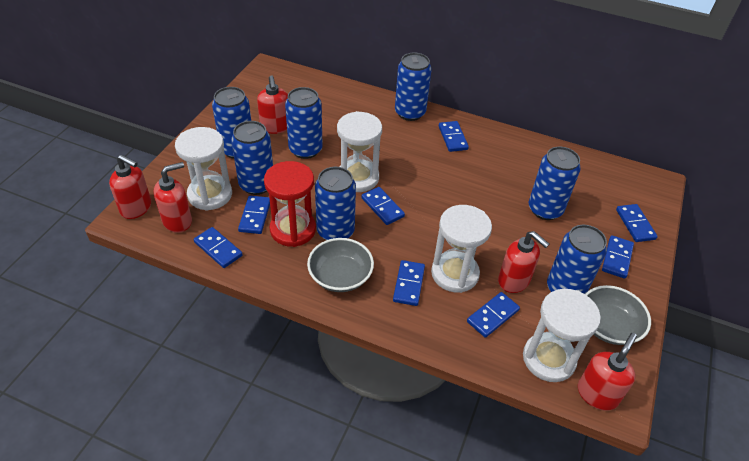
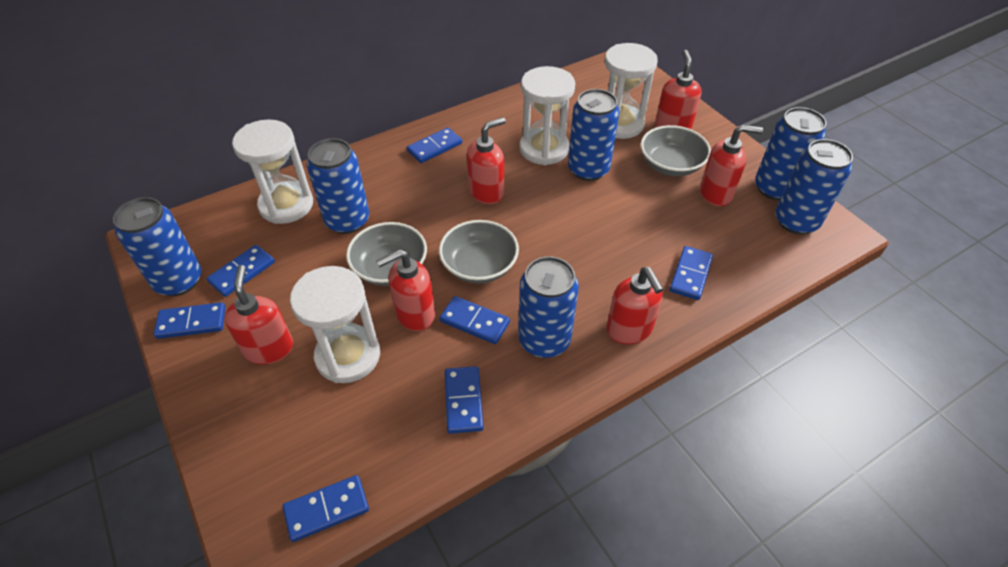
blue can: [212,87,251,159] [231,121,273,195] [285,87,323,159] [315,167,356,240] [395,53,432,121] [529,147,581,220] [547,225,607,294] = 7 -> [113,197,202,296] [307,138,369,234] [518,256,579,358] [568,89,619,181] [755,107,827,201] [776,139,853,235] = 6
blue domino: [194,227,243,268] [238,196,270,234] [361,187,405,225] [393,260,425,306] [439,121,469,152] [467,292,520,338] [602,235,634,278] [616,204,658,242] = 8 -> [154,302,226,339] [206,245,275,297] [283,475,369,542] [407,127,462,163] [440,296,510,344] [445,366,484,434] [670,246,713,300] = 7
grey bowl: [307,238,374,292] [585,285,651,345] = 2 -> [346,222,427,286] [439,220,519,283] [640,125,711,176] = 3
red hourglass: [264,161,316,247] = 1 -> none = 0
red soap dispenser: [109,155,151,219] [154,162,192,233] [257,76,288,134] [498,231,549,293] [578,333,637,411] = 5 -> [225,265,293,365] [376,249,435,331] [467,117,506,204] [606,267,663,344] [655,50,702,129] [700,125,763,207] = 6

